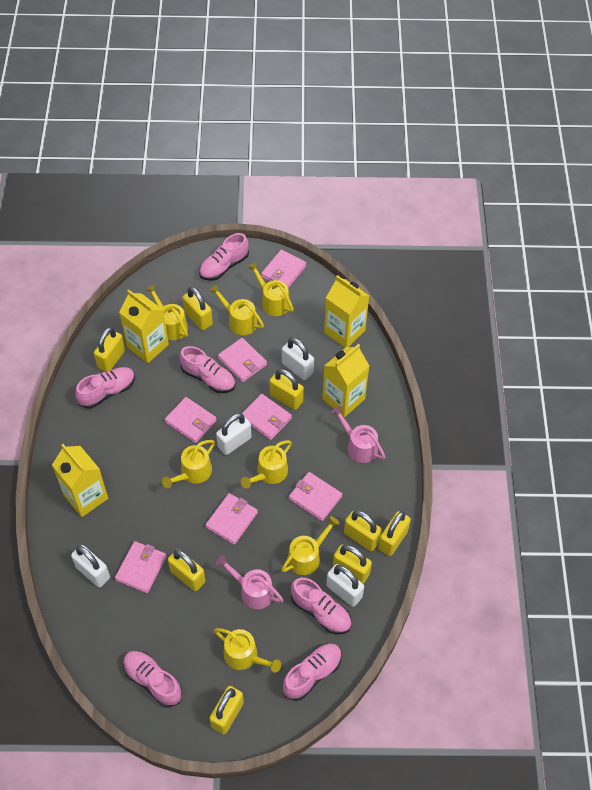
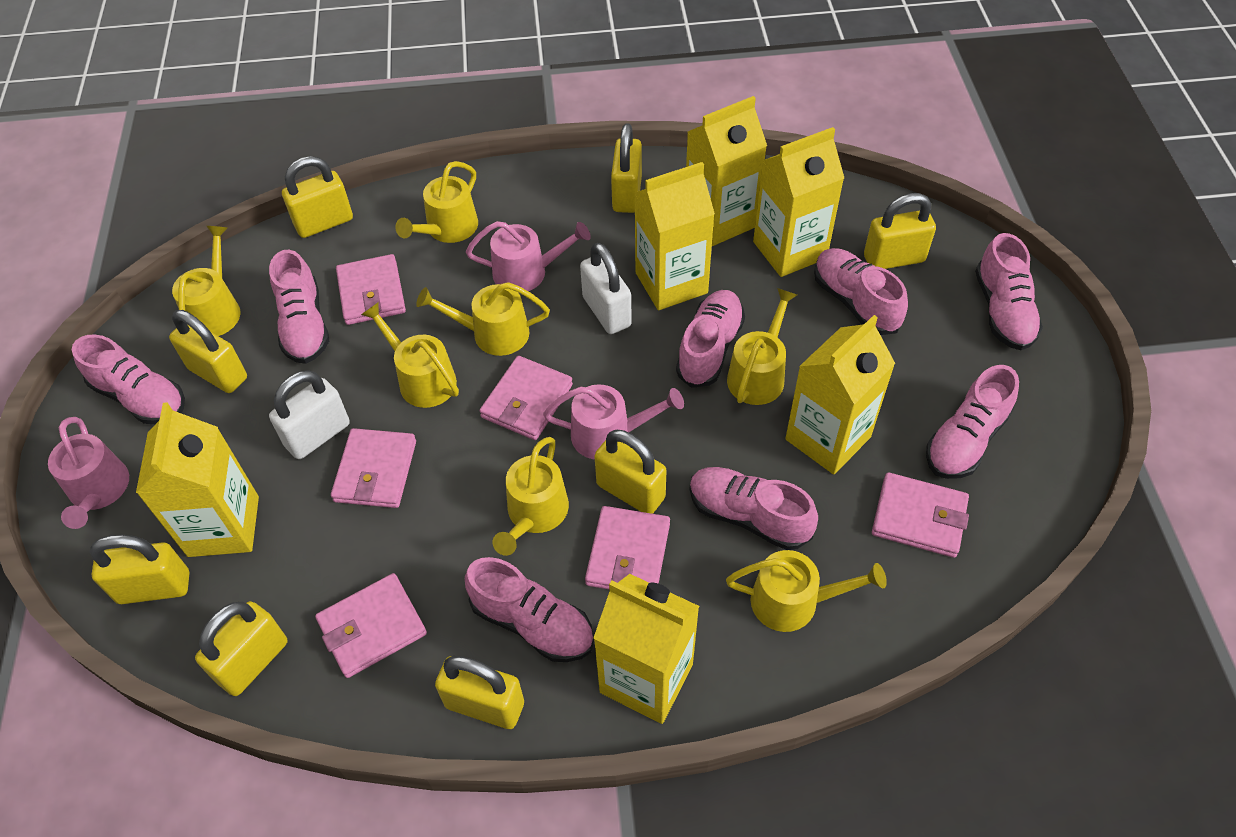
pink shoe: [75,367,135,409] [123,651,182,708] [179,346,235,393] [199,233,249,281] [282,644,342,701] [291,578,351,634] = 6 -> [72,334,185,424] [269,250,329,364] [465,557,594,662] [676,290,745,388] [689,467,818,550] [814,248,908,335] [926,365,1019,479] [975,233,1043,350] = 8
pink wallet: [115,541,167,593] [165,397,216,443] [205,493,258,545] [218,338,267,382] [242,394,292,440] [261,249,306,288] [289,472,342,521] = 7 -> [315,573,427,678] [331,428,416,508] [336,254,406,325] [480,356,573,440] [585,506,670,589] [872,472,969,558] = 6
pink watering can: [216,555,284,609] [331,406,385,463] = 2 -> [48,417,129,529] [466,221,591,291] [543,384,684,460] = 3
white padlock: [71,545,110,587] [216,413,251,455] [282,338,314,380] [326,564,364,607] = 4 -> [269,370,350,459] [580,243,632,334] = 2
yellow carton: [52,444,108,517] [119,290,169,363] [322,344,369,417] [324,275,369,348] = 4 -> [136,402,259,557] [593,574,699,724] [634,162,715,310] [686,96,767,246] [753,127,844,277] [785,315,895,474] = 6

